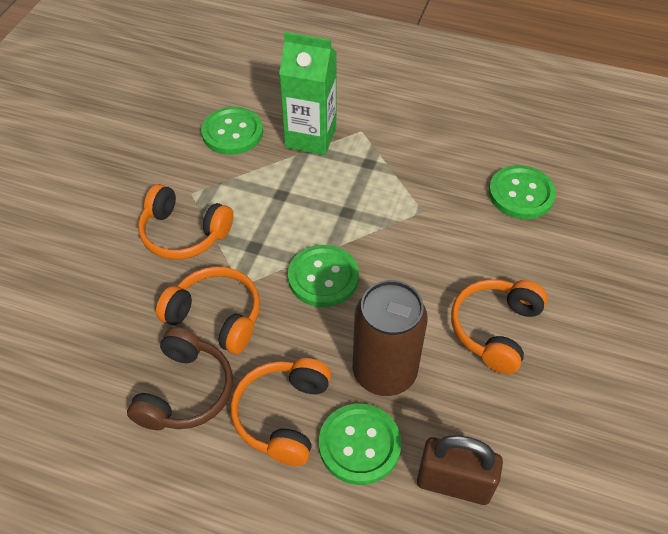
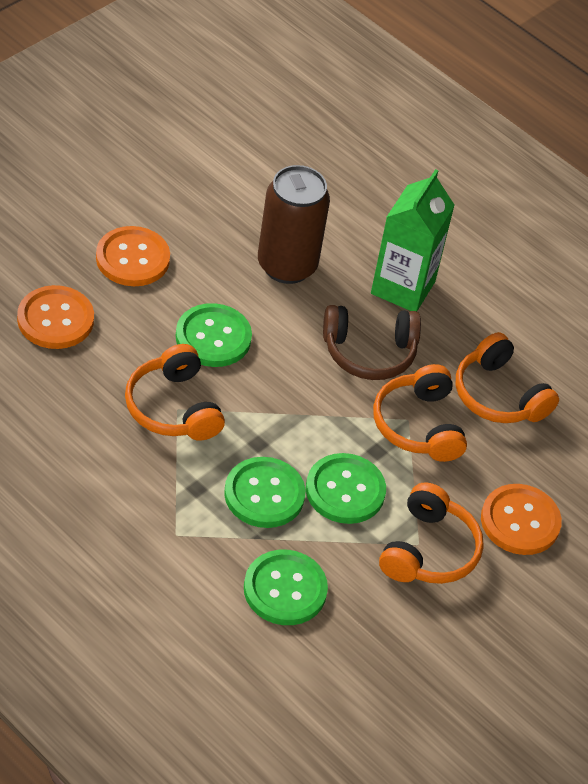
brown padlock: [417,435,503,505] = 1 -> none = 0
orange button: none = 0 -> [17,285,94,349] [96,226,170,286] [481,484,562,555] = 3

